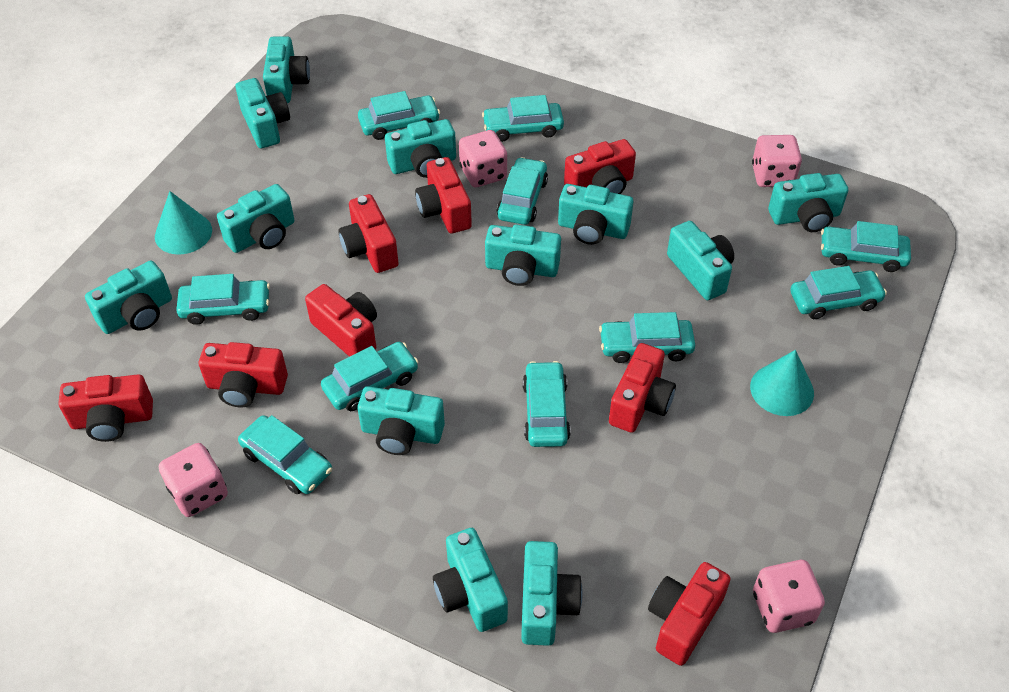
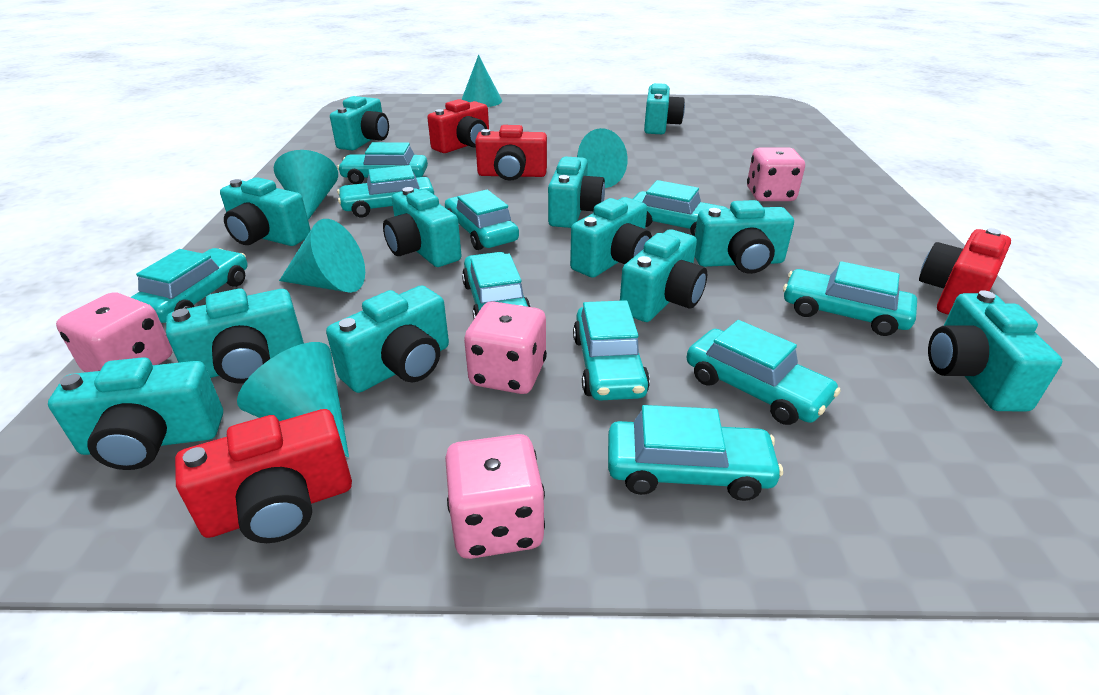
red camera: [58,374,153,442] [199,342,288,407] [305,284,377,357] [338,194,399,273] [415,157,472,233] [564,139,636,194] [609,343,676,433] [648,562,730,666] = 8 -> [175,409,352,543] [427,99,489,153] [475,125,547,181] [919,228,1011,315] = 4
turquoise cone: [155,191,212,254] [750,350,814,416] = 2 -> [237,342,349,457] [274,150,338,220] [279,219,365,293] [461,55,502,107] [577,128,628,188] = 5

